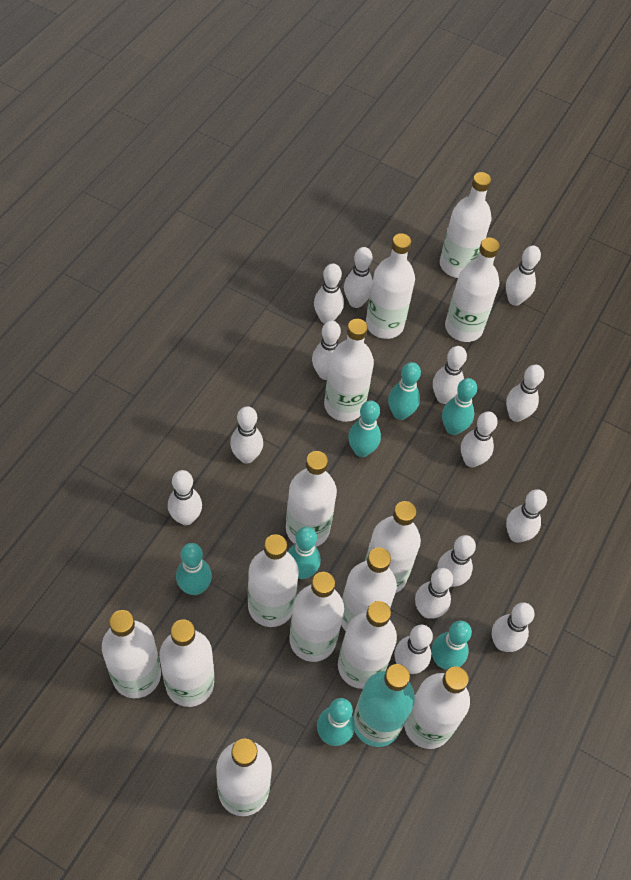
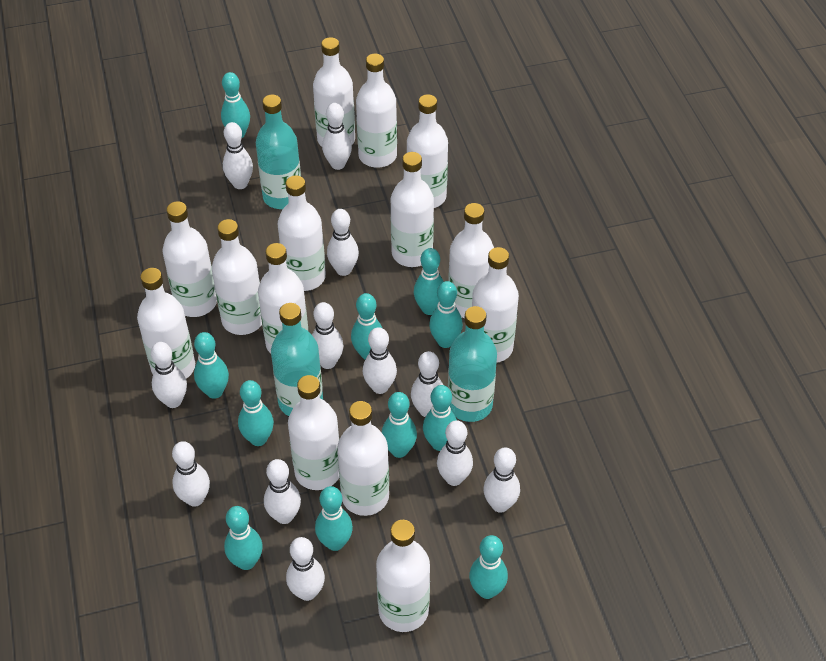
turquoise bottle: [353,664,415,747] = 1 -> [256,95,301,209] [271,303,323,416] [448,306,497,422] = 3
turquoise bowling pin: [176,543,212,595] [288,527,321,579] [317,698,355,746] [348,400,381,457] [388,362,421,420] [432,621,472,670] [442,378,477,435] = 7 -> [194,332,229,399] [221,72,250,138] [224,506,263,570] [238,380,274,446] [315,486,353,551] [351,293,382,359] [382,392,417,458] [414,248,444,315] [423,385,457,451] [429,281,463,348] [469,535,508,599] = 11
white bowling pin: [168,470,202,525] [230,406,263,464] [312,321,341,380] [314,263,344,324] [344,247,373,308] [394,625,433,674] [415,568,453,619] [433,346,467,404] [437,535,476,587] [461,411,498,467] [492,602,535,652] [506,245,541,306] [506,365,544,422] [506,489,547,543] = 14 -> [151,342,187,408] [172,441,210,507] [223,122,253,189] [264,459,301,524] [286,537,325,601] [312,302,343,369] [322,103,352,170] [327,209,359,276] [362,327,397,394] [411,351,443,417] [437,420,473,486] [483,447,520,513] = 12

